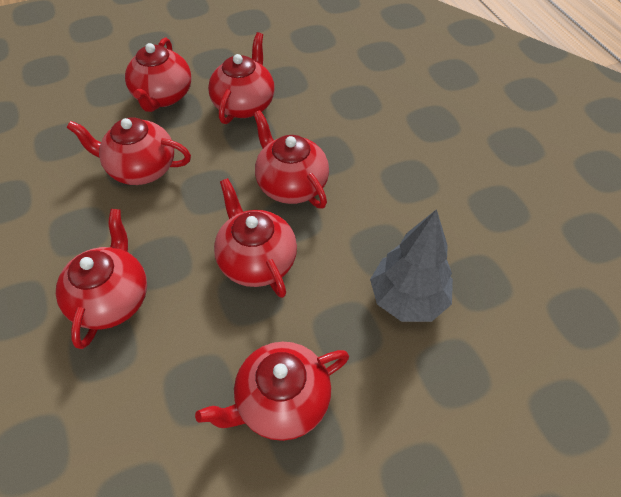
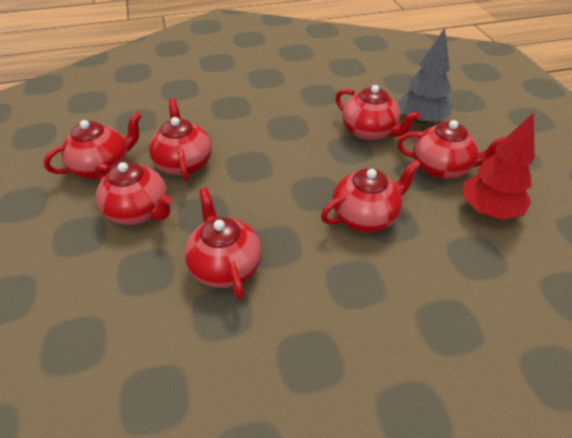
red tree: none = 0 -> [463,112,535,220] = 1

